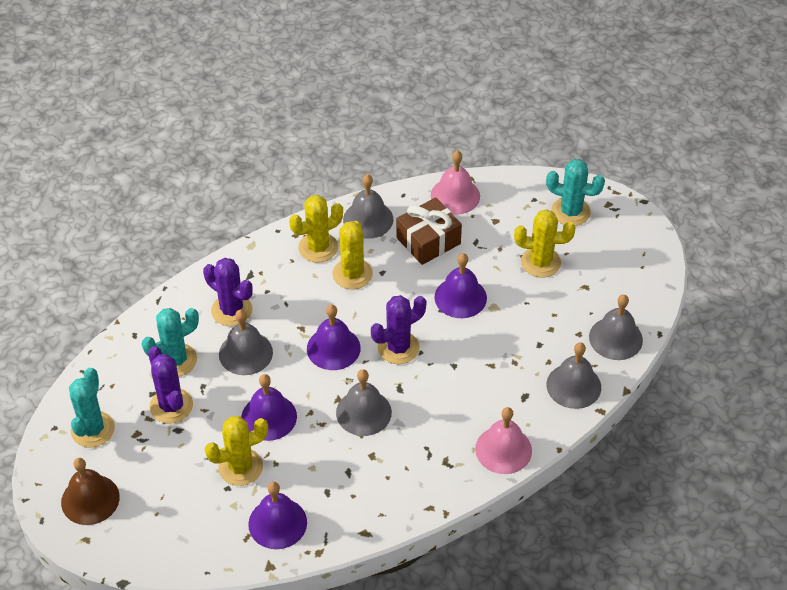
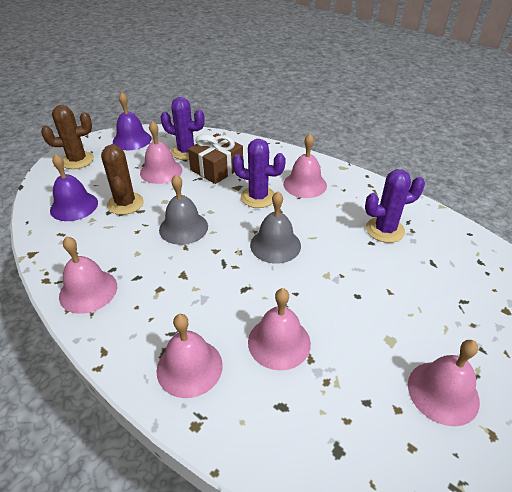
brown bell: [61,458,120,525] = 1 -> none = 0
brown cactus: none = 0 -> [41,105,94,169] [101,144,144,215] = 2
grey bell: [219,309,273,375] [336,369,392,436] [343,174,394,239] [546,342,601,409] [589,294,643,360] = 5 -> [159,175,208,245] [250,191,301,264] = 2
pink bell: [431,150,480,215] [475,407,532,474] = 2 -> [59,236,117,314] [140,121,182,184] [156,314,223,398] [248,288,311,371] [283,134,327,198] [408,340,480,426] = 6
purple bell: [241,374,297,441] [248,482,307,549] [307,304,361,370] [434,253,487,318] = 4 -> [50,154,98,221] [113,92,151,150] = 2
turquoise cactus: [69,368,115,448] [142,308,199,377] [546,159,605,226] = 3 -> none = 0
yellow cactus: [205,416,268,486] [289,195,343,263] [332,221,373,289] [514,209,575,278] = 4 -> none = 0

